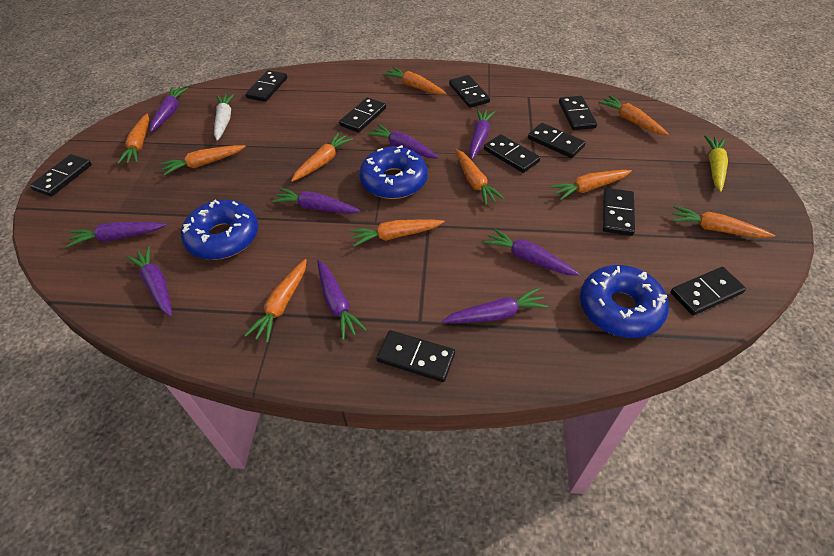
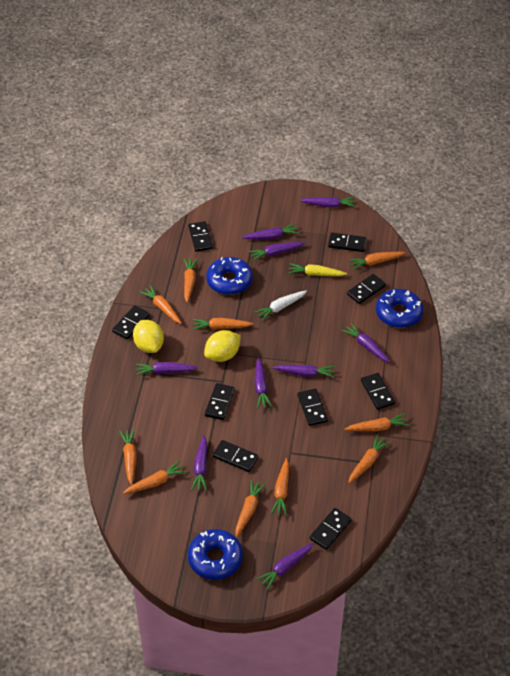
black domino: [30,154,92,197] [245,70,287,102] [339,97,386,133] [376,330,455,382] [449,75,490,108] [484,134,540,173] [528,123,586,158] [559,96,597,130] [603,188,635,236] [670,267,746,315] = 10 -> [112,305,150,339] [188,221,213,252] [205,383,235,420] [213,440,259,472] [297,389,328,426] [309,508,352,550] [328,232,367,252] [347,274,386,304] [361,373,395,410] = 9
yellow lemon: none = 0 -> [133,320,164,353] [204,330,241,362] = 2

